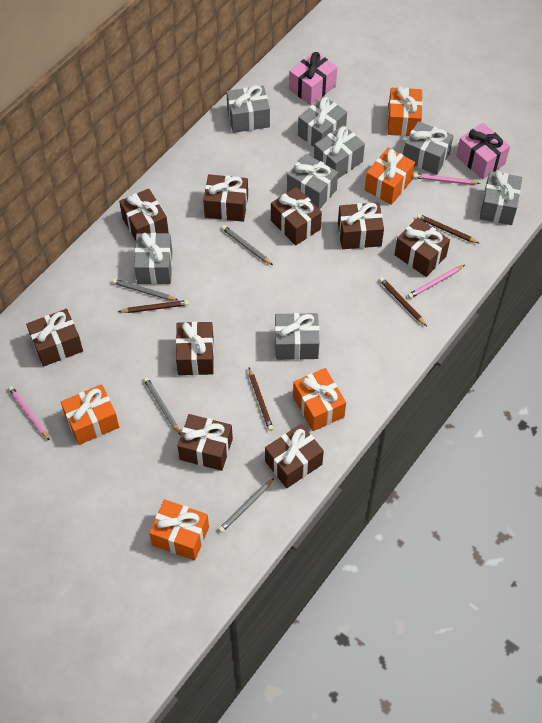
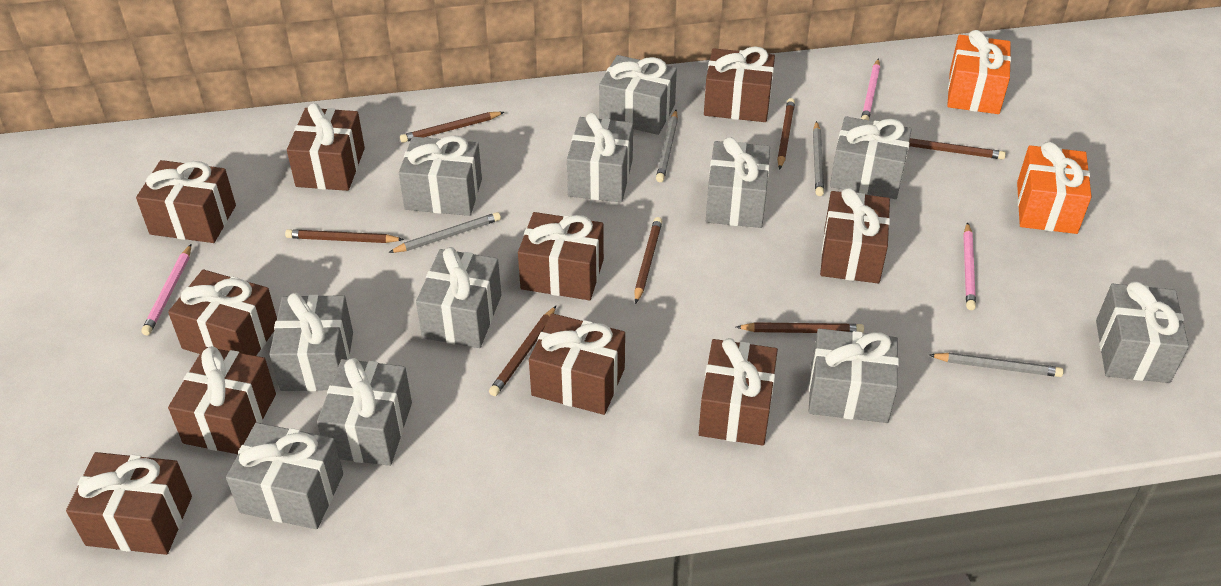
brown gift: [26,309,83,367] [119,189,169,241] [176,322,214,375] [177,414,233,471] [203,174,248,222] [265,424,324,488] [271,187,322,246] [338,202,384,249] [394,218,450,277] = 9 -> [66,452,192,555] [136,160,236,243] [168,269,277,356] [168,346,276,454] [287,103,365,191] [518,212,604,300] [529,313,625,415] [699,338,778,446] [704,46,775,122] [820,188,890,283] = 10
brown pencil: [118,300,189,313] [249,368,273,431] [379,277,427,326] [417,214,479,243] = 4 -> [285,229,404,243] [400,112,504,143] [489,306,556,396] [635,217,662,304] [736,322,864,333] [777,98,795,170] [909,138,1006,159] = 7
grey gift: [134,233,172,284] [227,85,270,133] [275,313,319,360] [287,154,338,209] [298,96,347,147] [314,125,365,178] [403,121,454,175] [480,171,522,225] = 8 -> [226,422,343,529] [269,293,353,391] [317,358,412,466] [399,135,482,216] [416,247,501,348] [567,113,633,202] [599,55,677,135] [706,137,770,228] [809,328,899,423] [830,116,912,199] [1096,281,1189,383] = 11
orange gift: [61,384,119,445] [149,499,209,560] [293,368,346,431] [365,148,415,205] [388,86,423,136] = 5 -> [947,30,1011,114] [1017,142,1092,234] = 2
pink gift: [289,51,337,105] [456,123,510,179] = 2 -> none = 0

